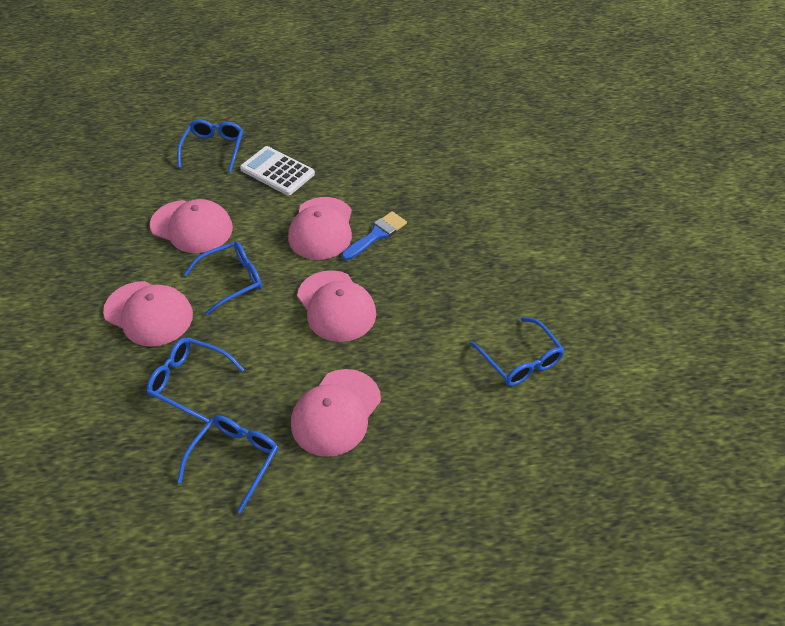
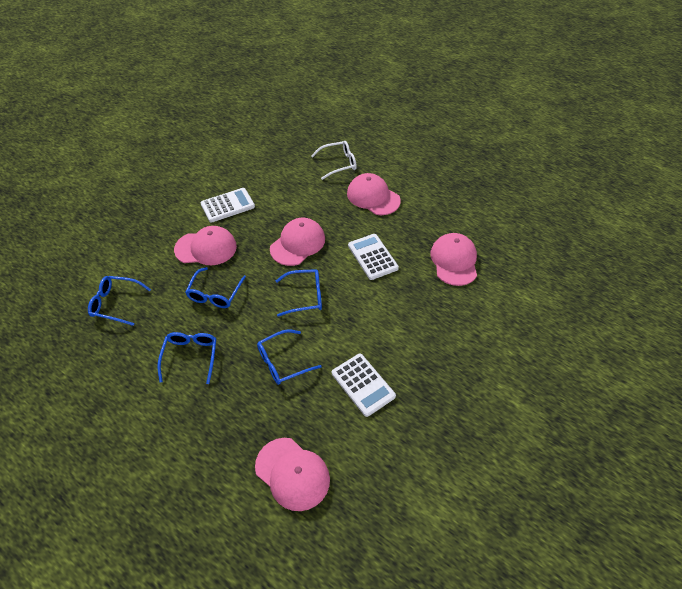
blue brush: [342,211,407,261] = 1 -> none = 0
white calculator: [240,146,315,196] = 1 -> [200,188,255,223] [332,354,396,417] [348,234,399,280] = 3
white glasses: none = 0 -> [311,141,357,180] = 1

